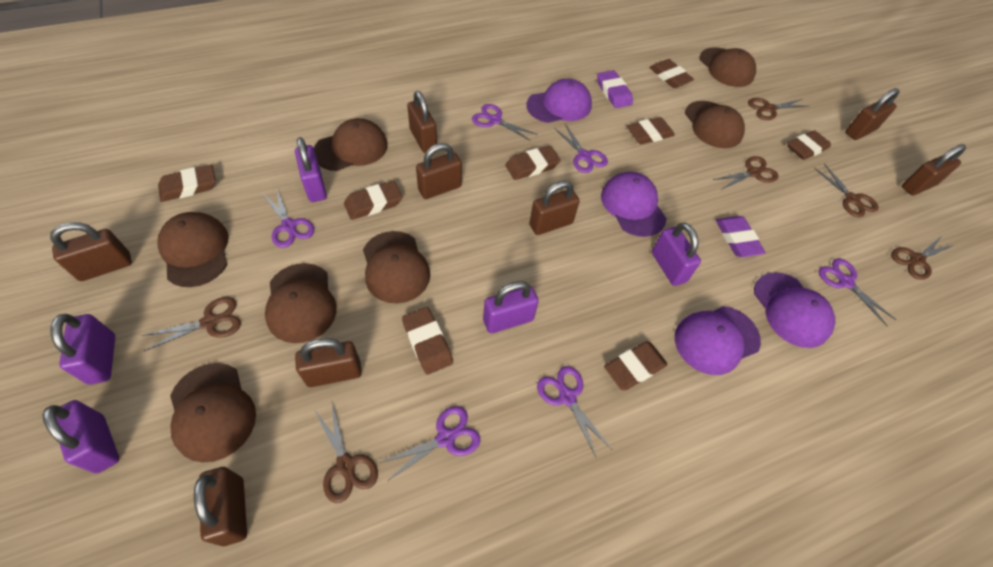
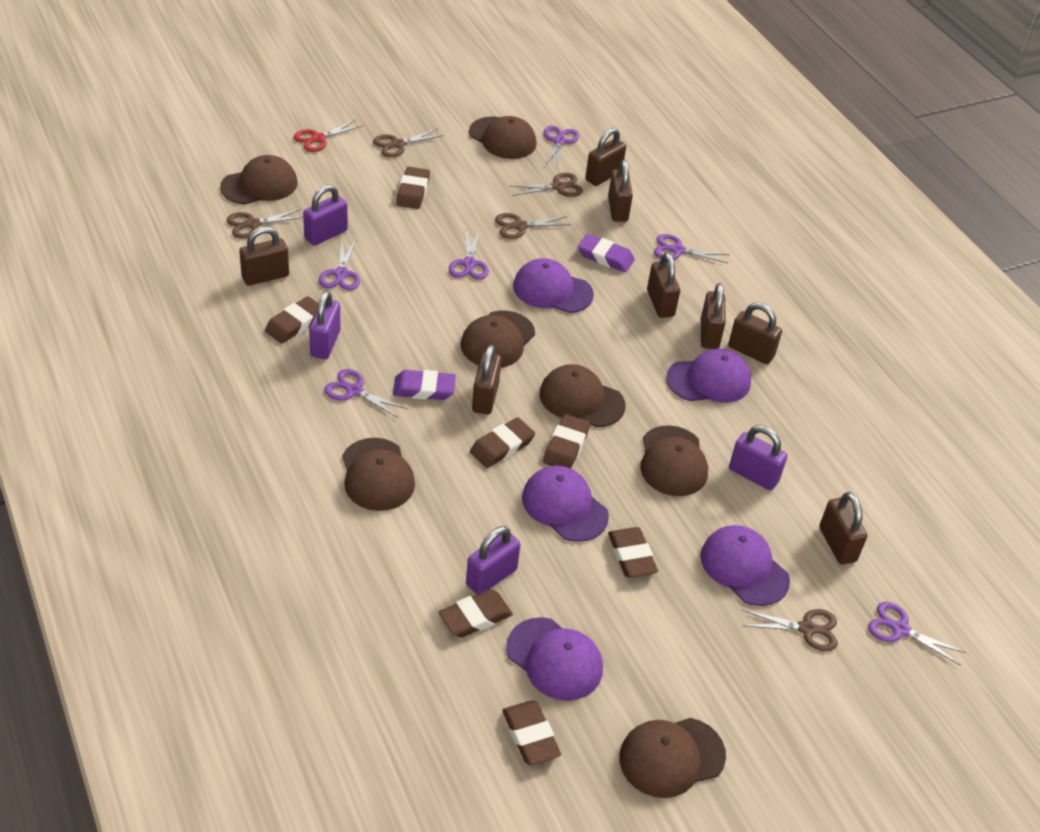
brown eraser: [158,165,216,202] [344,181,402,220] [402,307,453,375] [505,146,561,180] [604,341,668,390] [627,117,675,144] [649,59,694,88] [787,130,831,160] = 8 -> [265,296,319,343] [396,167,430,209] [439,589,513,638] [470,417,535,468] [502,700,561,765] [543,414,590,469] [608,527,658,577] = 7
brown scissors: [141,297,241,351] [314,402,378,503] [713,156,779,190] [748,98,809,120] [814,164,879,217] [891,236,954,280] = 6 -> [227,209,303,238] [373,129,444,157] [495,213,571,239] [509,173,583,197] [742,609,838,651] = 5
purple cap: [526,79,592,123] [601,172,667,237] [675,306,761,375] [754,272,835,348] = 4 -> [506,617,603,701] [513,258,594,313] [522,466,609,542] [666,349,751,403] [701,525,790,606] = 5
purple padlock: [42,400,119,473] [51,314,115,385] [295,137,327,202] [483,281,539,334] [652,222,701,286] = 5 -> [303,185,348,246] [309,291,341,359] [466,526,521,594] [729,426,788,490] = 4
red scissors: none = 0 -> [294,120,362,152] = 1

